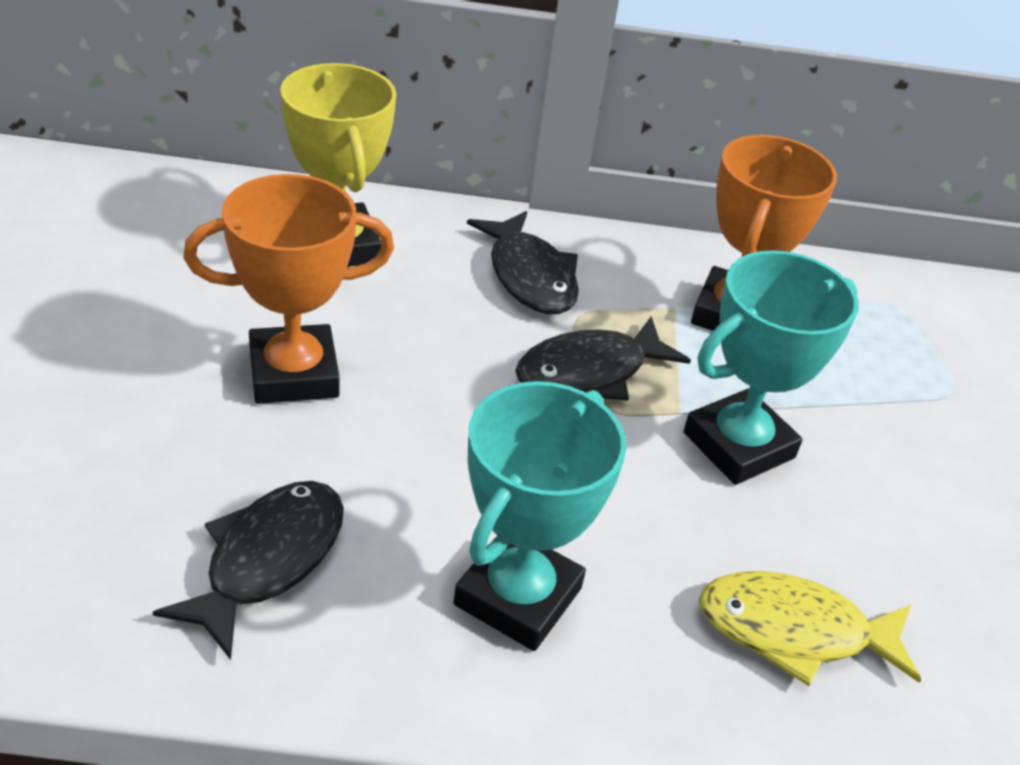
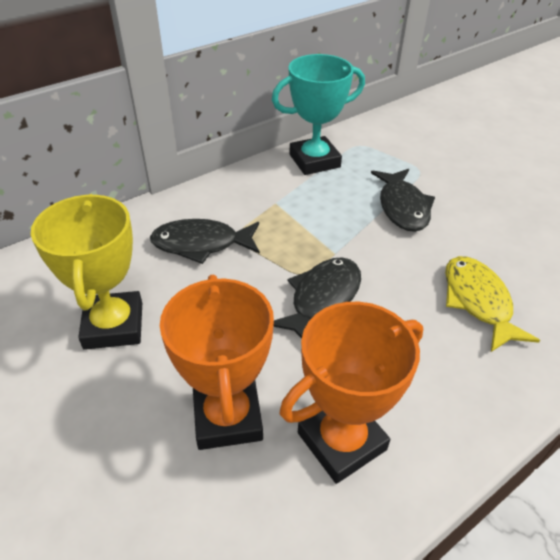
turquoise trophy: [454,381,627,651] [684,250,859,485] = 2 -> [272,54,365,175] = 1

